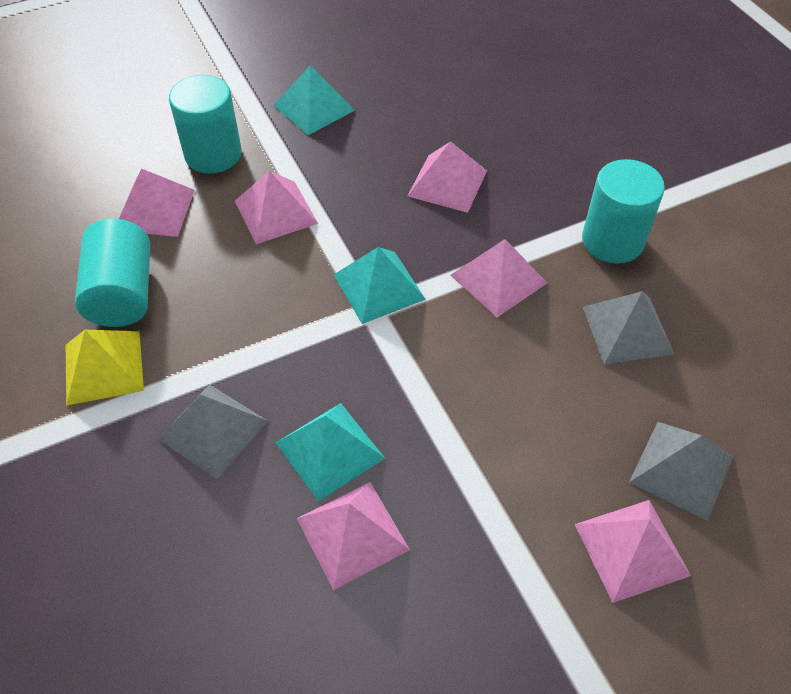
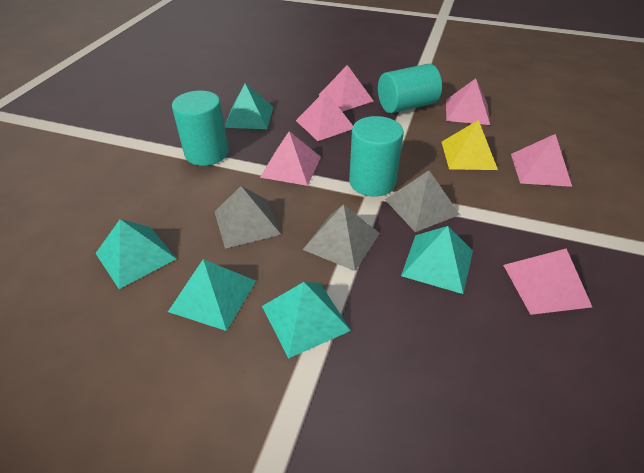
turquoise pyramid: [274,66,355,135] [275,403,385,501] [334,247,426,324] = 3 -> [95,219,176,289] [168,259,256,331] [225,83,273,129] [262,282,351,359] [401,226,473,294] = 5

